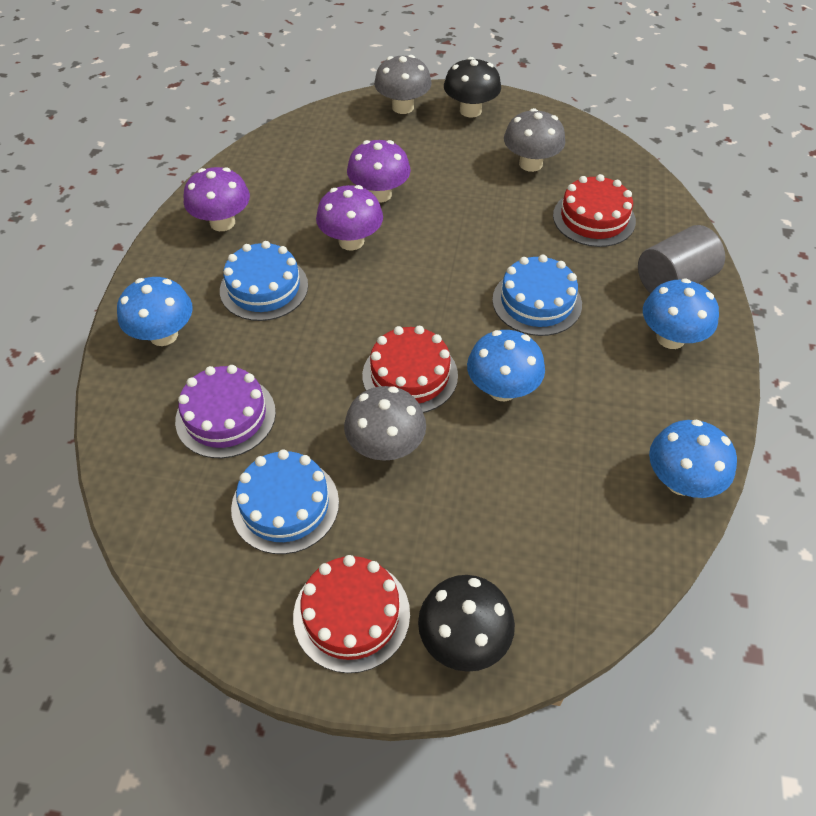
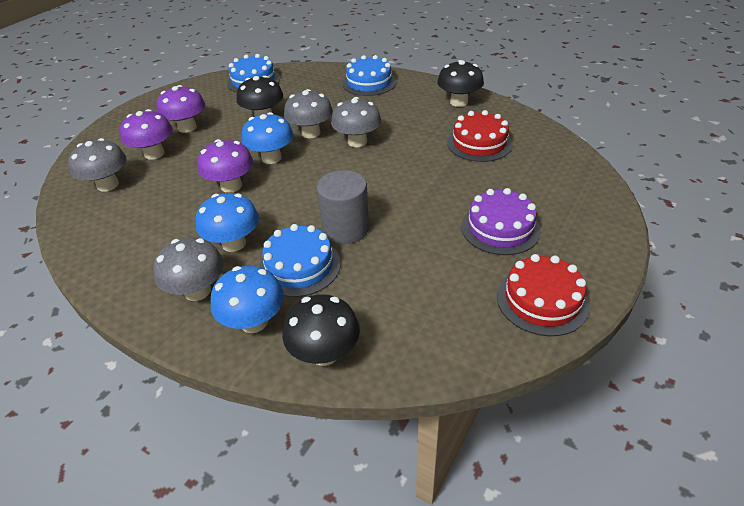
black mushroom: [418,575,515,672] [444,57,501,118] = 2 -> [237,76,283,117] [282,294,360,366] [437,60,484,107] = 3
blue mushroom: [117,277,193,346] [467,330,545,401] [643,278,719,349] [649,419,737,498] = 4 -> [196,193,259,252] [211,266,284,333] [241,112,293,164] = 3
grey mushroom: [344,386,426,461] [374,55,432,114] [504,108,565,172] = 3 -> [68,138,127,192] [153,237,224,301] [284,89,333,138] [331,97,381,147] = 4
red cake: [293,555,410,673] [362,326,458,413] [553,174,636,247] = 3 -> [447,110,513,162] [497,254,590,336] = 2

